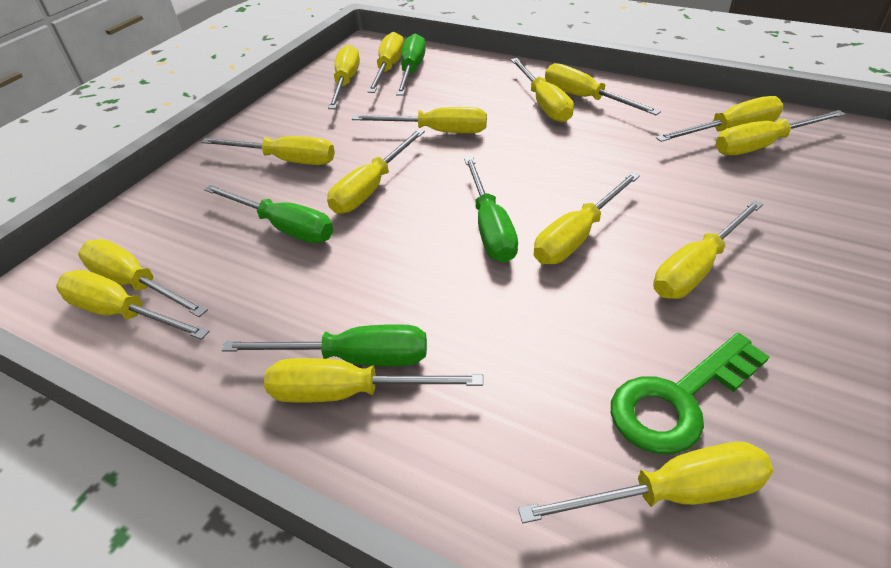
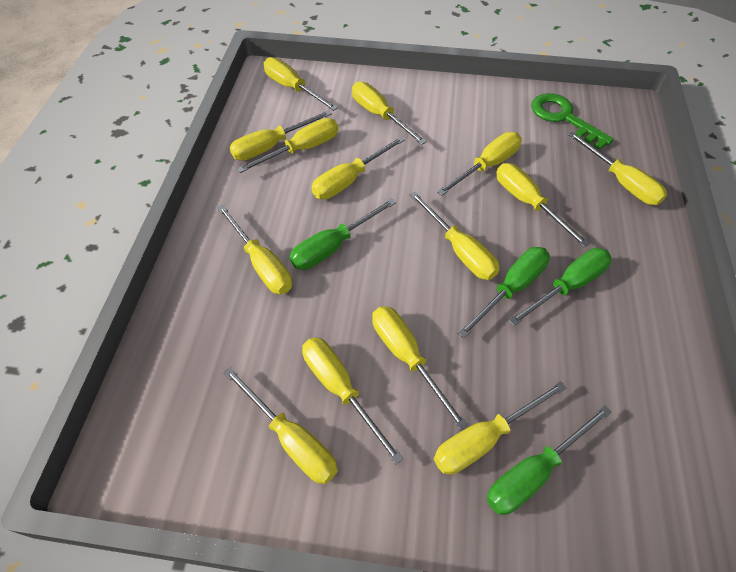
yellow screwdriver: [56,270,210,340] [78,239,208,317] [201,136,335,165] [264,358,483,403] [327,129,425,214] [328,45,360,109] [352,107,487,133] [367,32,404,93] [511,58,574,123] [518,442,773,523] [534,172,640,264] [545,63,661,115] [653,200,763,299] [656,96,784,142] [716,110,845,155] = 15 -> [217,204,292,294] [223,367,338,484] [229,110,332,161] [237,118,338,173] [263,57,338,111] [302,337,404,464] [311,136,405,199] [352,81,427,145] [372,306,468,430] [410,192,499,280] [434,381,567,475] [437,132,522,196] [496,163,590,247] [568,131,667,205] = 14

